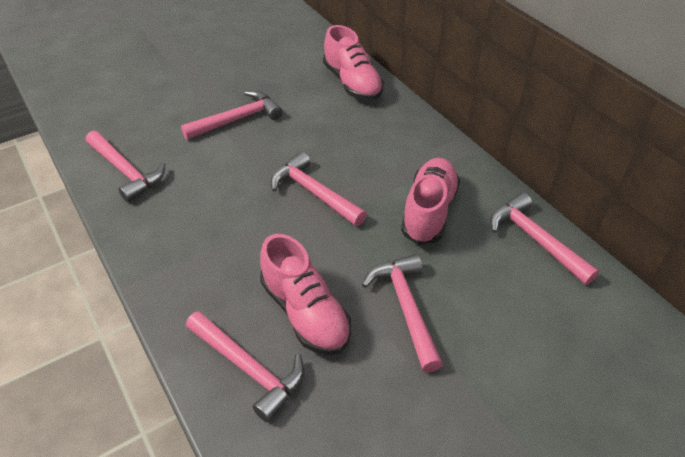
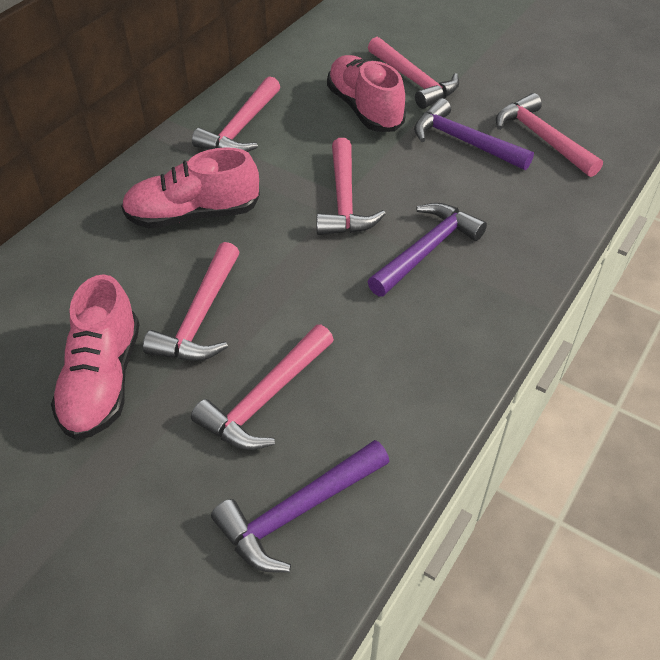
purple hammer: none = 0 -> [211,440,389,572] [368,203,487,297] [414,98,534,170] = 3

